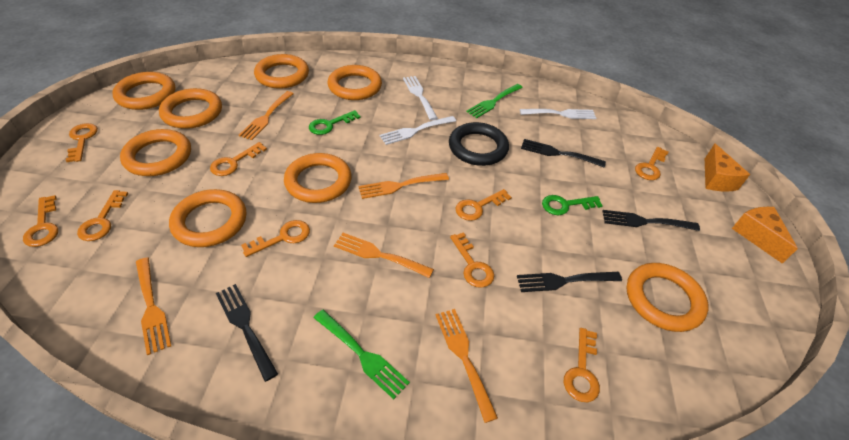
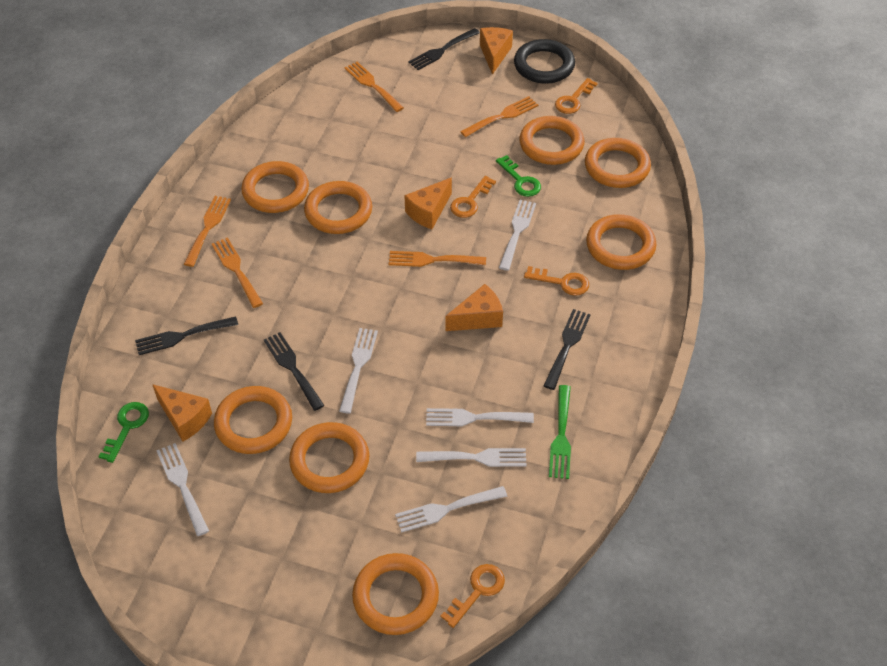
green fork: [314,310,410,399] [466,84,523,118] = 2 -> [549,385,571,479] = 1
orange cheese: [705,143,750,192] [732,207,798,264] = 2 -> [152,384,212,442] [404,178,452,229] [445,284,503,331] [480,27,513,75] = 4
orange key: [23,195,58,247] [66,123,98,162] [77,190,129,241] [210,142,267,176] [241,220,310,257] [450,232,494,288] [455,189,512,221] [564,328,600,402] [635,147,668,180] = 9 -> [441,564,505,628] [450,176,496,218] [524,266,589,296] [555,78,598,114] = 4
white fork: [379,116,456,145] [403,76,438,120] [520,109,596,119] = 3 -> [156,443,209,536] [339,328,378,414] [395,486,507,533] [416,448,527,467] [426,408,534,426] [499,200,536,271] = 6

